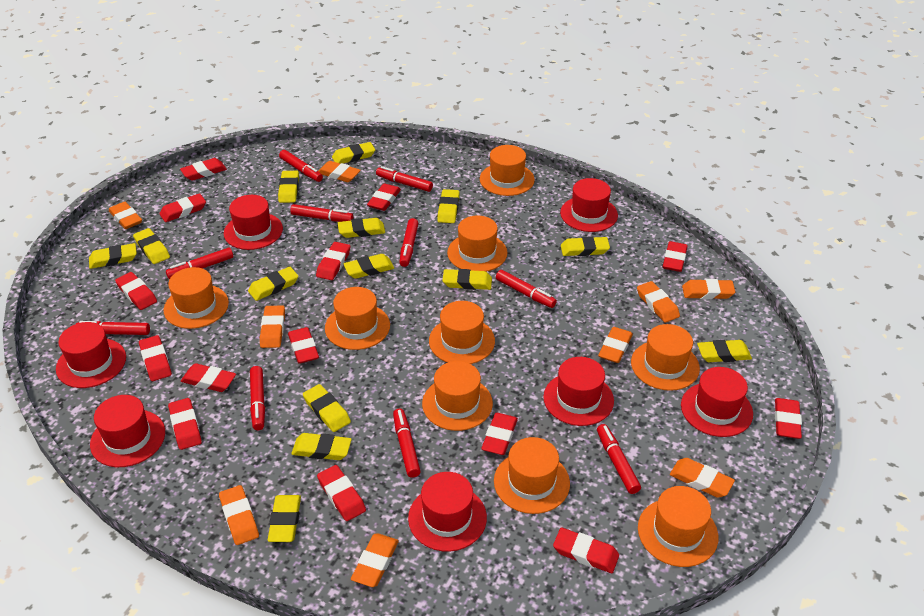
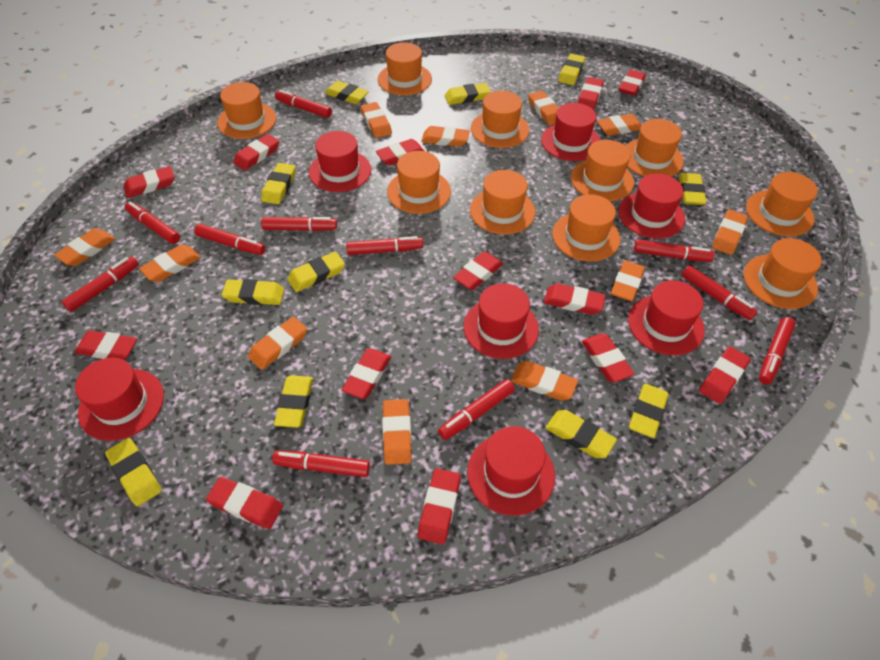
orange eraser: [109,202,142,229] [219,485,259,545] [260,305,285,348] [318,161,361,182] [351,533,399,587] [598,327,633,363] [637,281,680,323] [670,458,735,498] [682,279,735,299] = 9 -> [54,228,115,266] [139,244,201,282] [248,317,307,370] [361,102,392,138] [382,399,412,465] [421,126,470,147] [511,361,578,401] [528,91,558,125] [597,114,641,136] [611,260,645,301] [712,210,748,255] = 11
orange hat: [164,267,229,329] [325,287,390,350] [422,361,493,431] [429,301,495,364] [447,215,507,272] [480,145,535,196] [494,437,570,514] [631,324,700,391] [638,486,718,567] = 9 -> [217,82,276,139] [378,42,432,95] [387,151,451,214] [470,170,535,234] [471,91,529,148] [552,194,620,261] [571,140,634,201] [626,119,684,177] [744,238,822,309] [746,172,818,237] = 10
red eraser: [115,272,157,310] [139,335,172,381] [159,193,206,222] [168,398,202,450] [180,158,227,181] [181,363,236,392] [288,327,319,364] [316,242,350,280] [317,465,366,521] [367,184,401,211] [481,413,518,455] [553,528,619,573] [663,241,688,272] [775,398,802,439] = 14 -> [74,330,137,360] [123,166,175,198] [206,477,283,529] [233,134,279,170] [342,349,391,399] [376,139,424,165] [418,468,461,544] [453,251,503,290] [544,283,606,315] [578,77,604,110] [582,334,635,382] [619,69,646,96] [699,347,751,404] = 13
red marker: [76,321,150,335] [166,248,233,279] [250,366,265,430] [279,150,323,182] [290,204,353,222] [376,166,433,192] [393,409,421,478] [399,218,419,267] [496,270,557,308] [597,424,641,494] = 10 -> [62,256,139,312] [125,202,180,244] [194,224,265,255] [261,217,337,231] [272,450,370,477] [275,90,332,118] [346,236,423,255] [438,379,515,440] [634,239,715,262] [682,266,757,320] [759,317,796,385] = 11
yellow eraser: [89,243,137,269] [133,228,170,264] [248,267,298,301] [268,495,301,542] [278,171,299,203] [291,433,352,460] [303,384,351,432] [332,142,375,164] [338,218,385,238] [343,254,394,279] [437,189,460,223] [442,269,492,290] [561,236,610,256] [697,340,752,362] = 14 -> [105,438,162,506] [222,279,284,305] [261,163,296,204] [274,375,313,428] [287,251,345,292] [325,81,369,104] [445,83,491,105] [546,410,617,458] [558,54,585,85] [629,384,669,438] [679,173,707,205] = 11

